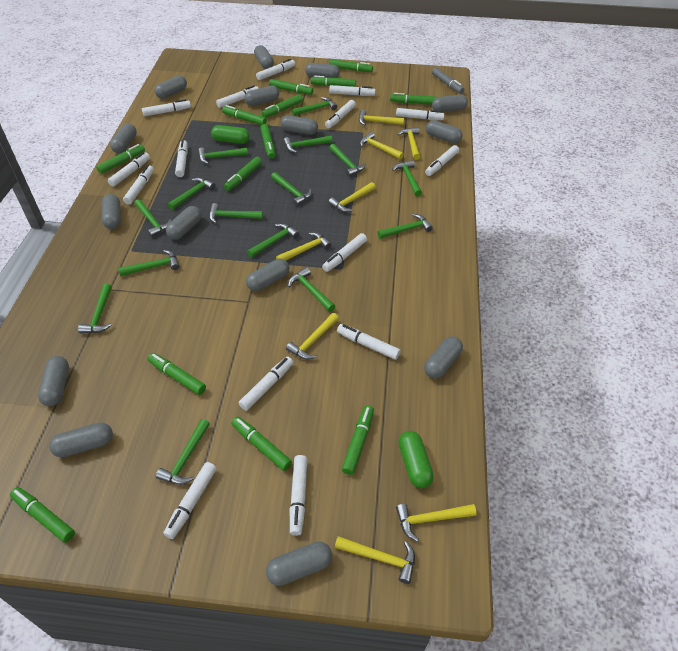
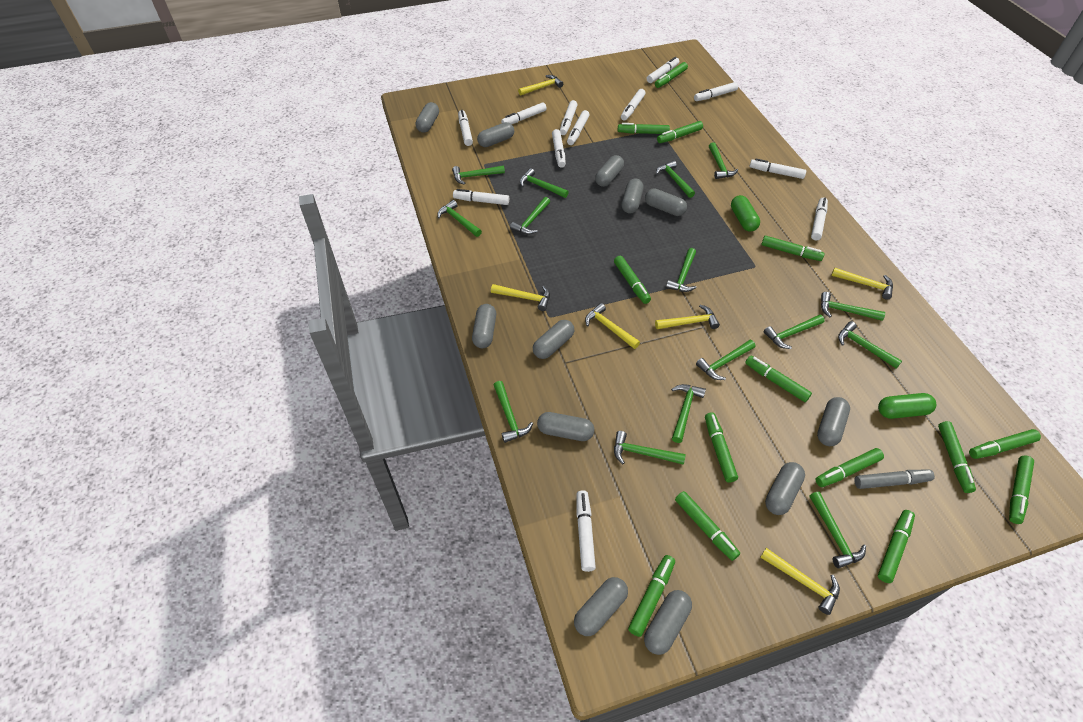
green marker: [10,487,75,543] [96,144,145,174] [148,353,206,395] [222,105,267,125] [224,157,262,191] [231,416,292,471] [260,124,275,159] [262,94,303,118] [269,79,313,95] [311,75,356,87] [329,59,373,72] [342,405,374,475] [390,93,437,105] = 13 -> [614,256,651,304] [618,123,670,134] [628,555,675,637] [655,62,688,88] [657,121,703,143] [675,491,740,561] [705,412,738,483] [745,356,812,402] [761,236,825,261] [815,448,884,487] [878,510,915,583] [938,421,976,493] [969,429,1041,459] [1009,455,1034,524] = 14
grey capsule: [38,356,69,406] [49,422,113,457] [102,194,121,229] [110,124,137,153] [155,75,187,99] [166,206,202,240] [244,85,279,106] [246,259,289,291] [254,45,274,69] [266,541,332,586] [281,115,318,135] [305,63,340,78] [424,336,463,379] [426,120,463,144] [432,95,468,112] = 15 -> [415,102,439,133] [472,304,496,348] [477,122,514,147] [533,320,574,359] [537,412,594,441] [574,577,628,636] [595,155,624,187] [622,178,644,213] [644,590,692,655] [645,188,687,216] [765,462,805,515] [817,397,850,446] = 12
white marker: [108,152,150,187] [123,165,154,205] [142,99,191,116] [163,462,217,539] [175,140,188,177] [216,85,259,108] [239,357,293,411] [256,59,295,80] [290,455,307,536] [322,233,367,272] [325,100,356,129] [329,85,376,96] [337,324,401,360] [396,108,445,120] [425,145,459,176] = 15 -> [453,189,509,205] [458,110,473,146] [501,102,547,124] [552,129,566,168] [560,100,577,135] [567,110,590,145] [576,490,596,572] [621,89,646,121] [647,57,679,83] [694,82,738,101] [750,159,806,179] [811,197,828,241] = 12
yellow hammer: [276,232,332,261] [286,313,339,360] [328,182,376,212] [335,536,415,584] [359,110,404,126] [360,132,404,159] [396,504,477,541] [397,127,420,160] = 8 -> [491,284,550,311] [518,75,563,96] [585,303,640,349] [655,305,720,329] [760,548,840,615] [831,267,893,300] = 6

